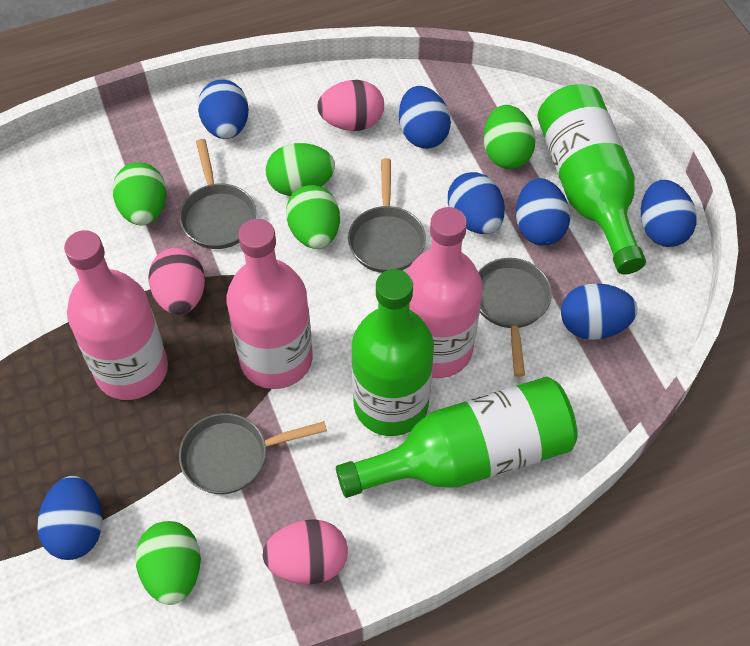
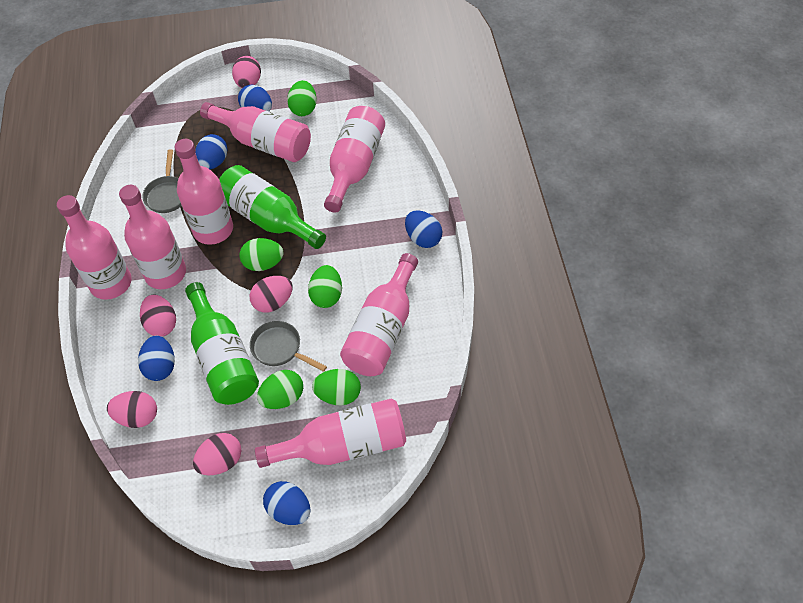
blue egg: [37,476,102,560] [198,80,249,139] [399,86,451,149] [448,172,505,234] [516,178,570,246] [561,283,638,340] [641,180,696,247] = 7 -> [138,335,175,381] [195,134,228,169] [238,84,272,111] [263,481,311,525] [405,210,442,248] = 5
green bottle: [336,377,578,498] [352,269,434,436] [537,84,646,275] = 3 -> [185,282,259,405] [219,165,326,249] = 2
grey pan: [179,139,256,249] [179,413,327,494] [348,158,426,273] [478,258,552,377] = 4 -> [142,150,181,213] [250,321,327,372] = 2
pink bottle: [64,230,168,400] [227,219,313,389] [406,207,482,378] = 3 -> [57,195,132,300] [119,185,186,289] [175,139,233,245] [200,102,311,162] [255,398,406,468] [324,106,385,213] [340,253,418,376] = 7
pink egg: [148,248,205,315] [262,519,348,585] [317,80,384,131] = 3 -> [107,391,157,428] [140,295,176,337] [193,433,241,475] [232,56,261,88] [249,276,293,313] = 5

